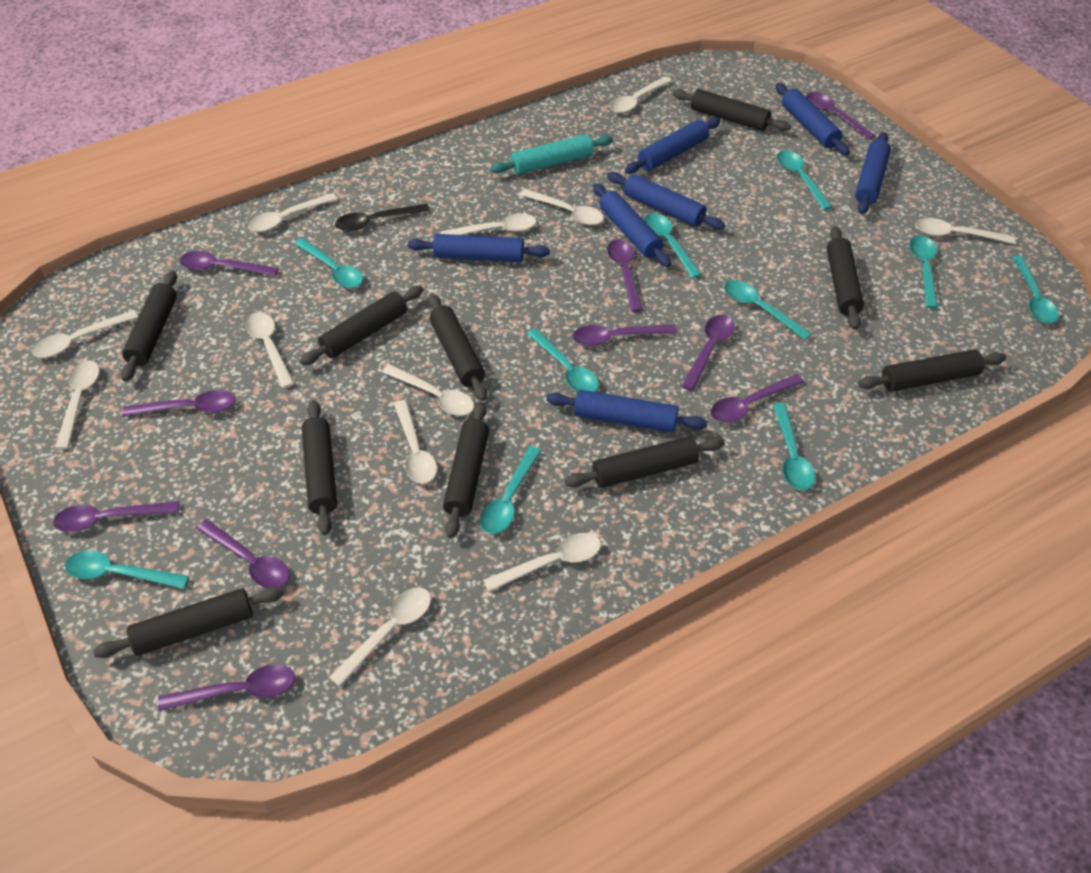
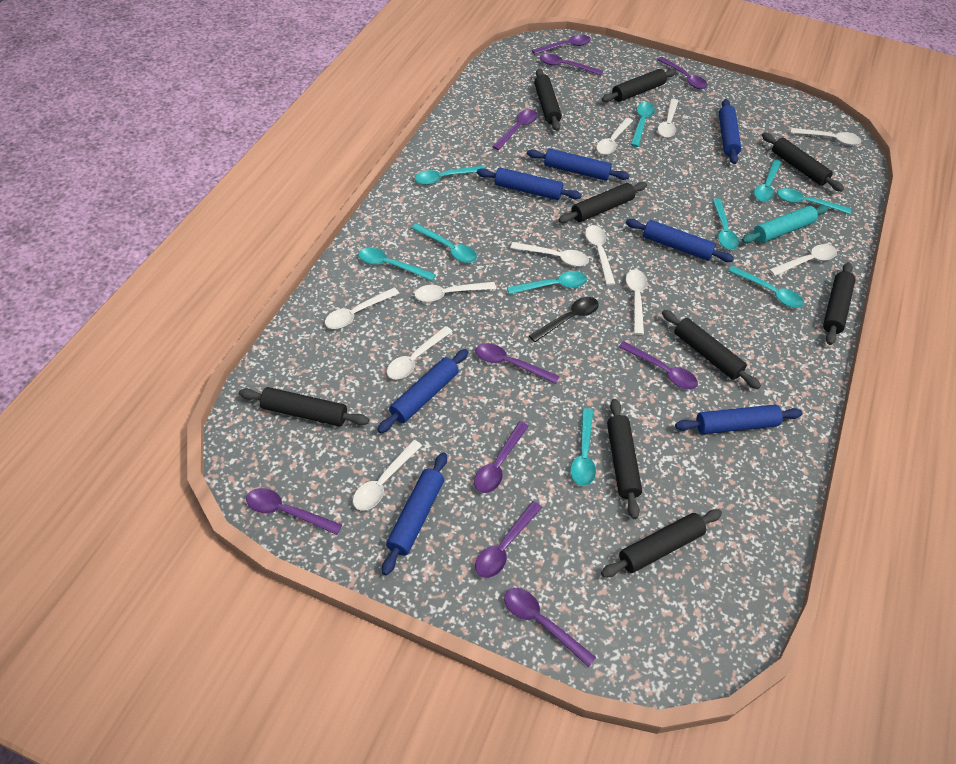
black rolling pin: [93,586,284,658] [121,270,177,382] [300,286,423,366] [302,400,337,535] [428,294,487,401] [443,402,489,538] [565,436,725,488] [672,89,791,131] [827,226,864,330] [858,350,1006,392] = 10 -> [239,387,369,426] [534,69,562,131] [558,182,647,223] [601,509,722,577] [602,69,676,102] [607,399,642,519] [662,310,761,389] [762,133,844,192] [823,262,855,345] = 9
white spoon: [32,310,138,358] [55,360,100,449] [246,312,294,388] [248,193,338,232] [329,587,431,687] [382,364,474,416] [394,400,437,484] [440,213,536,235] [483,533,601,592] [520,189,604,225] [610,76,672,113] [916,218,1015,244] = 12 -> [325,288,399,329] [353,440,422,510] [387,326,453,379] [415,282,496,302] [510,242,589,266] [585,225,615,285] [596,118,633,155] [626,270,647,335] [658,99,678,138] [769,244,837,276] [791,128,861,145] = 11

